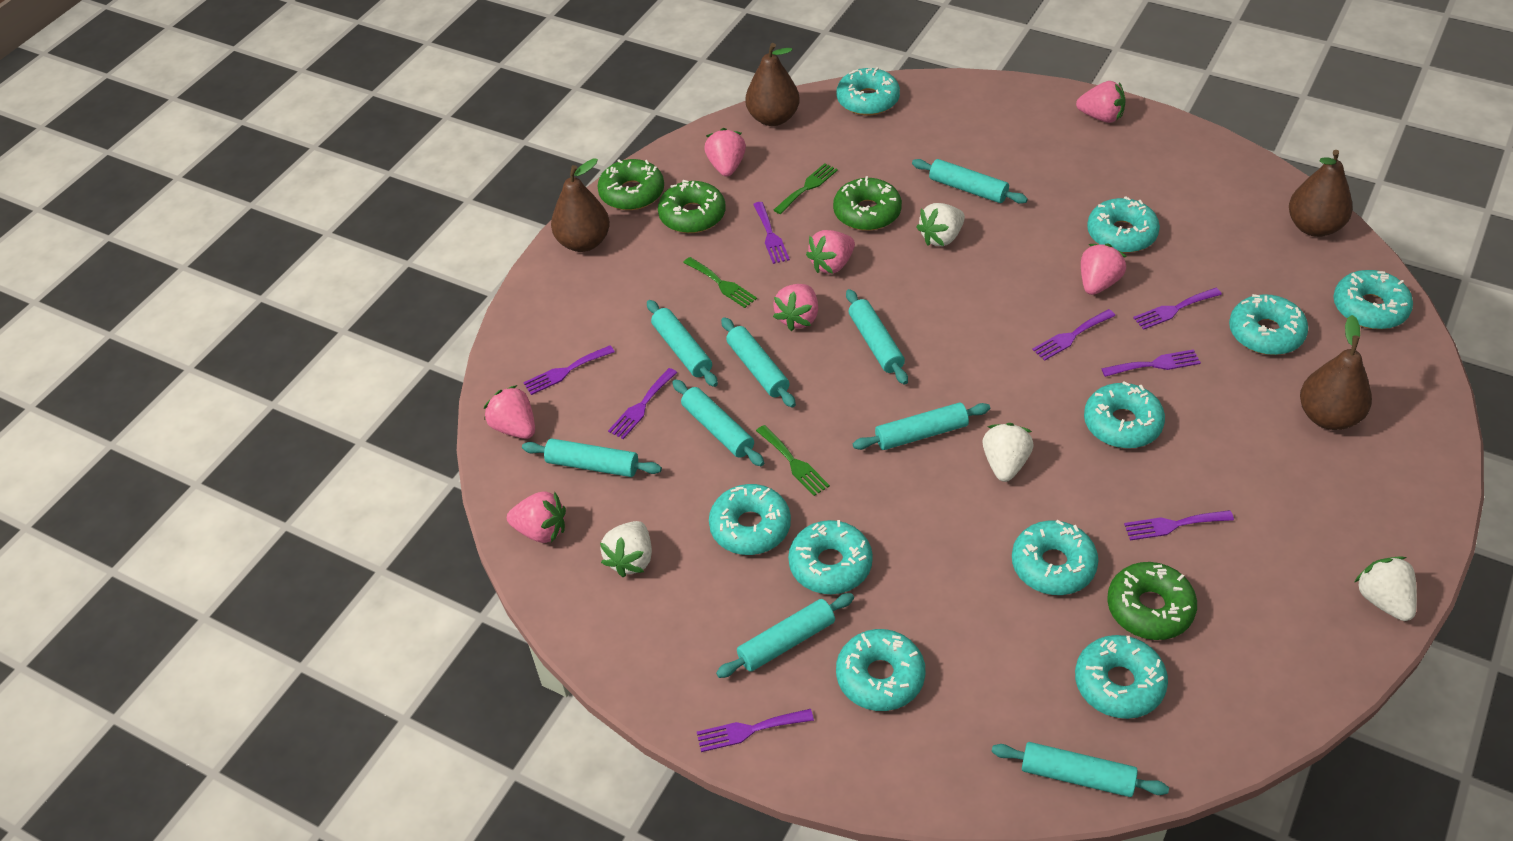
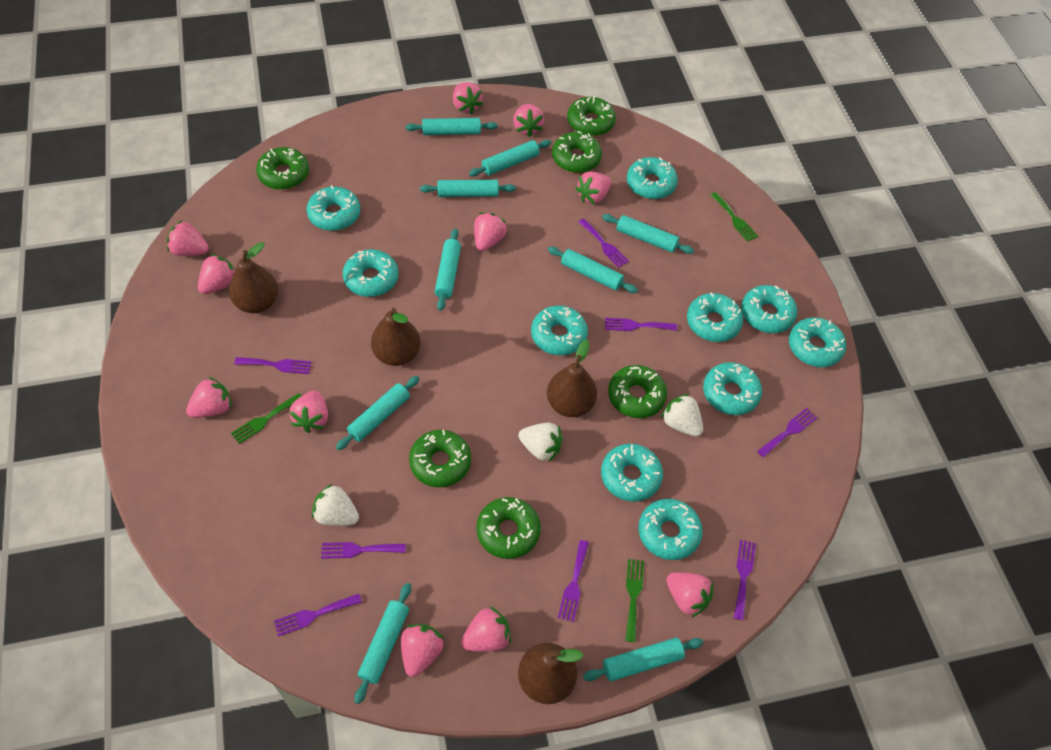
green donut: [597,159,664,210] [658,180,725,233] [833,176,902,231] [1107,562,1197,640] = 4 -> [256,147,309,190] [409,430,471,487] [476,497,541,559] [552,131,602,173] [567,96,616,136] [608,365,667,418] = 6
pink strawberry: [484,385,535,439] [507,491,566,543] [704,128,746,177] [773,284,818,331] [806,230,855,274] [1076,81,1126,123] [1081,244,1127,295] = 7 -> [167,221,209,256] [186,377,232,418] [198,254,235,294] [289,391,328,433] [401,624,444,677] [453,82,483,114] [461,606,511,651] [474,212,507,251] [513,104,544,137] [576,171,611,204] [666,572,713,618] = 11
white strawberry: [600,521,652,577] [916,203,965,246] [982,423,1034,482] [1354,556,1417,621] = 4 -> [312,484,359,526] [518,423,563,462] [661,394,703,437] = 3

